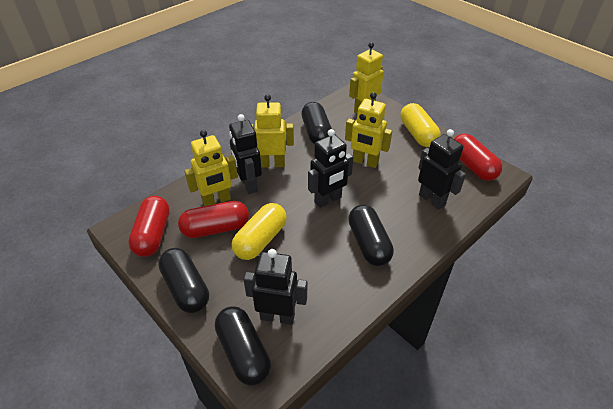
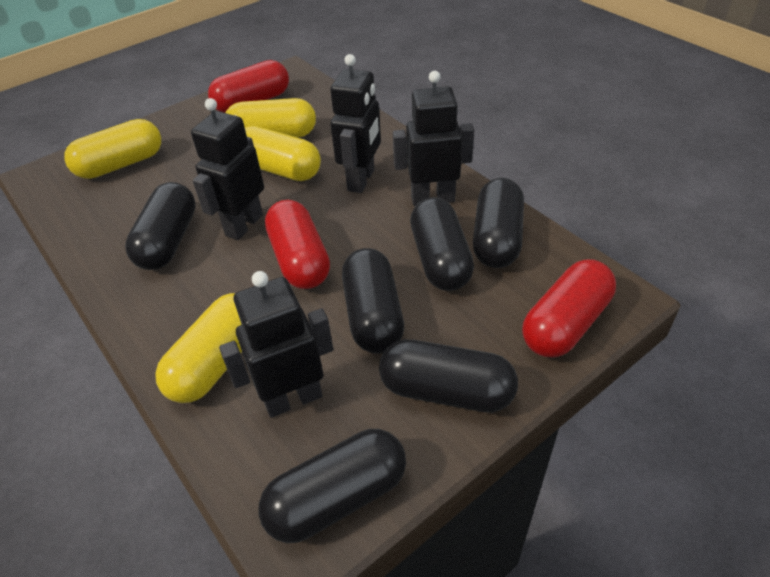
black capsule: [158,248,209,313] [215,306,271,386] [301,102,332,144] [348,205,394,266] = 4 -> [125,182,196,270] [258,429,406,543] [342,248,404,354] [379,339,518,412] [410,197,474,291] [473,178,524,268] = 6
yellow capsule: [232,203,287,260] [401,103,440,147] = 2 -> [64,119,161,179] [155,293,242,403] [226,98,316,138] [245,126,321,181] = 4
yellow robot: [184,130,238,206] [251,94,294,168] [345,92,392,168] [349,42,384,114] = 4 -> none = 0

